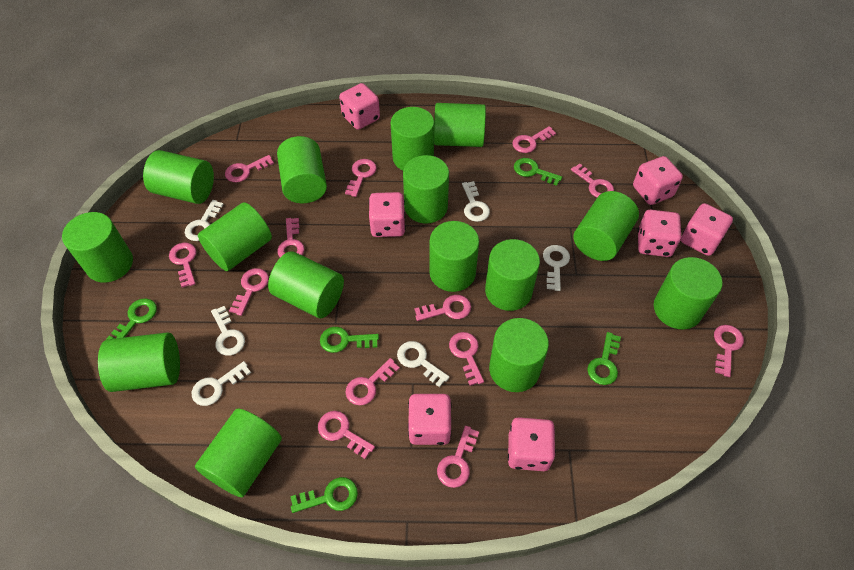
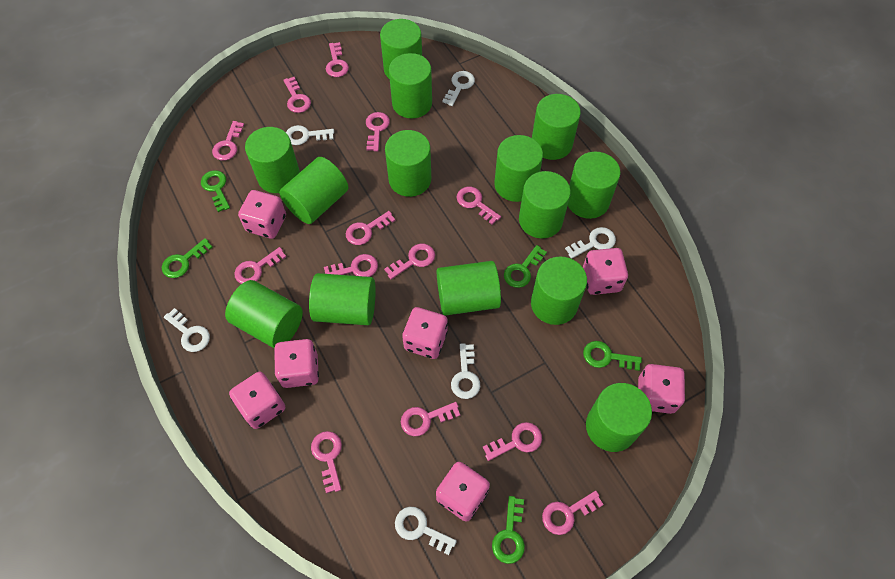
green cylinder: [62,212,133,283] [98,332,180,392] [143,150,214,204] [195,409,282,497] [198,202,272,271] [268,251,344,318] [277,136,327,203] [391,107,434,170] [403,155,449,224] [429,221,479,292] [434,103,486,147] [485,239,540,311] [489,318,549,392] [573,191,639,261] [654,257,723,330] = 15 -> [225,280,303,348] [245,127,300,193] [279,157,348,224] [309,273,376,325] [380,19,422,79] [385,130,431,197] [389,53,432,119] [437,261,501,316] [494,135,543,202] [519,171,571,239] [531,256,587,325] [532,94,581,160] [568,152,620,219] [586,383,652,452] = 14

